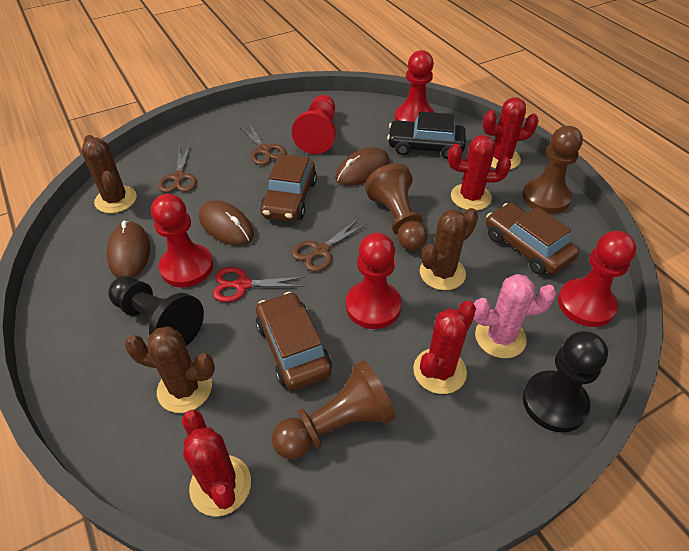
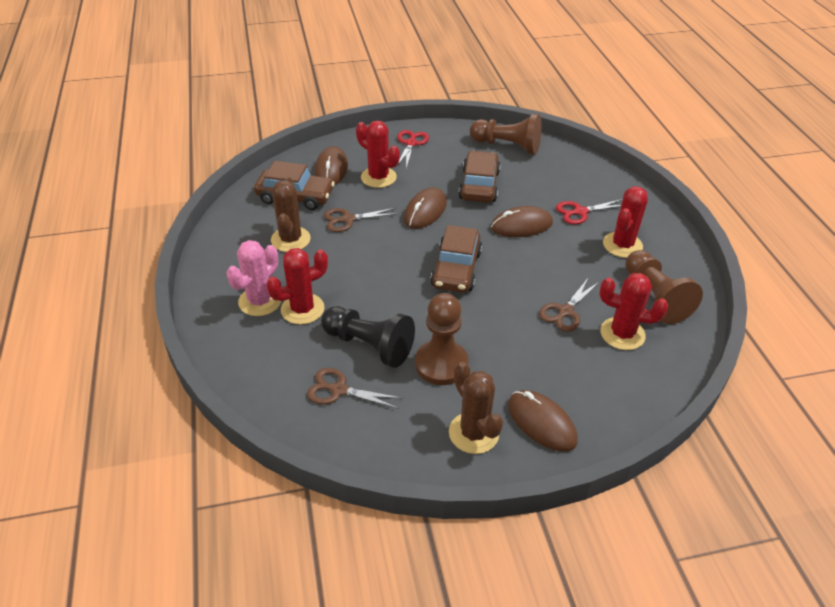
black car: [387,112,466,159] = 1 -> none = 0
black pawn: [108,276,204,346] [523,331,608,432] = 2 -> [321,306,415,368] = 1
brown cactus: [82,135,137,213] [125,326,215,413] [420,208,478,290] = 3 -> [271,176,311,252] [449,362,503,454] = 2
brown mouse: [107,221,150,278] [199,200,254,246] [335,147,390,186] = 3 -> [315,146,348,185] [404,187,447,229] [491,206,553,237] [508,390,578,452] = 4
red pawn: [151,194,213,288] [292,95,336,154] [346,233,401,329] [395,50,435,122] [558,231,636,327] = 5 -> none = 0
red scissors: [213,267,305,302] = 1 -> [396,130,429,169] [556,199,623,224] = 2

